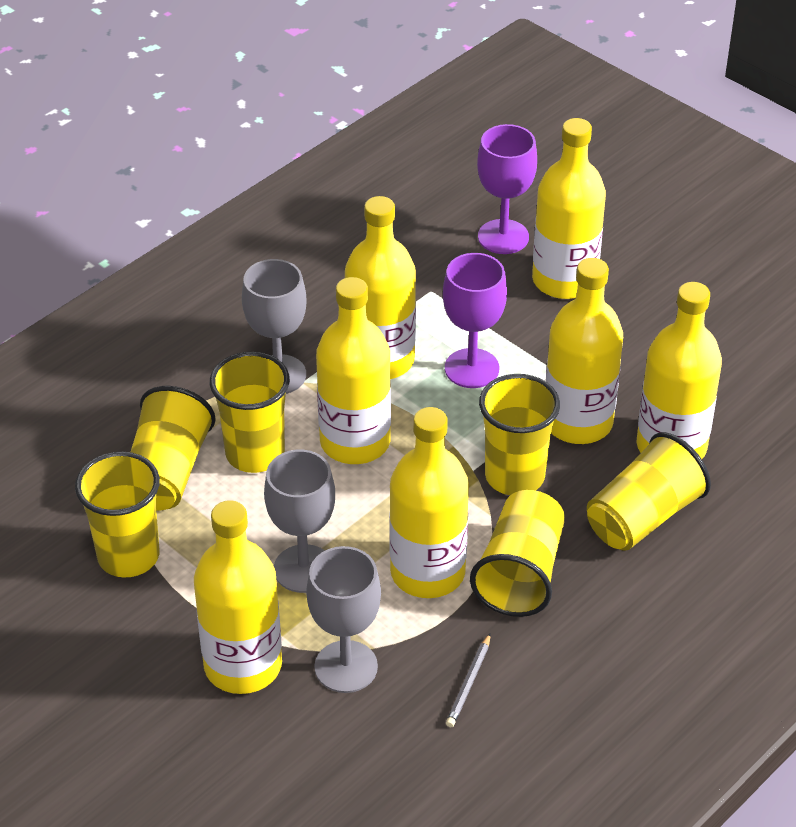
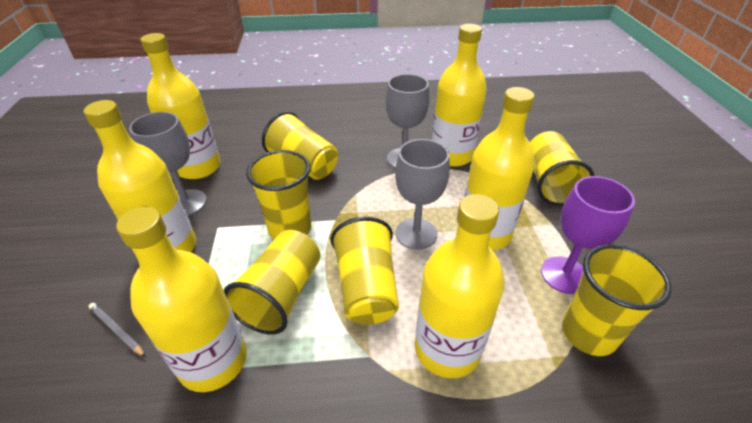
purple goblet: [443,253,507,388] [477,124,537,254] = 2 -> [541,176,635,294] = 1
yellow bottle: [194,500,282,694] [316,277,391,464] [345,196,416,379] [389,407,469,598] [532,118,606,299] [546,258,623,444] [637,282,722,459] = 7 -> [84,100,196,252] [116,207,247,392] [140,33,221,179] [415,194,505,378] [432,24,487,167] [464,87,535,250] = 6

